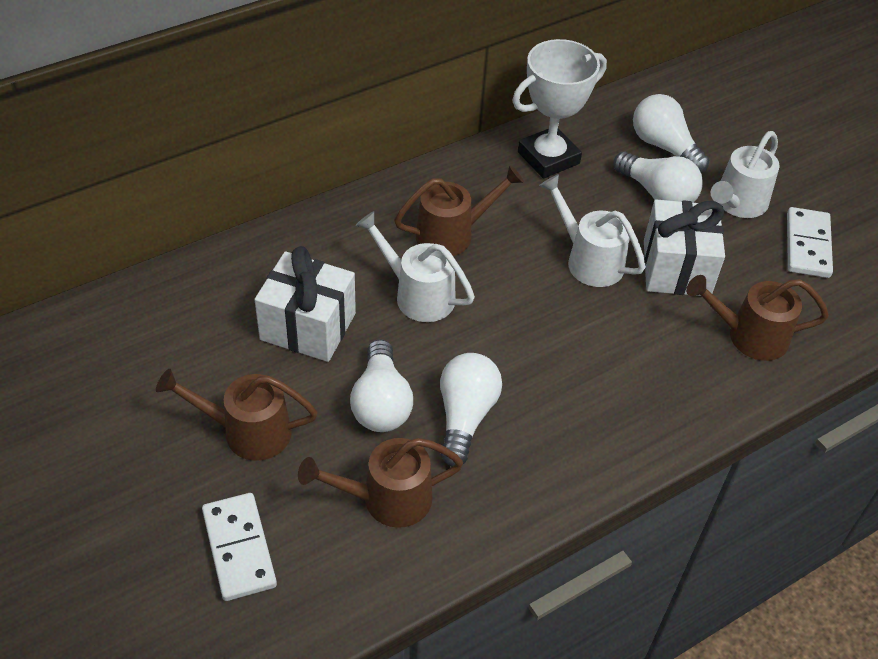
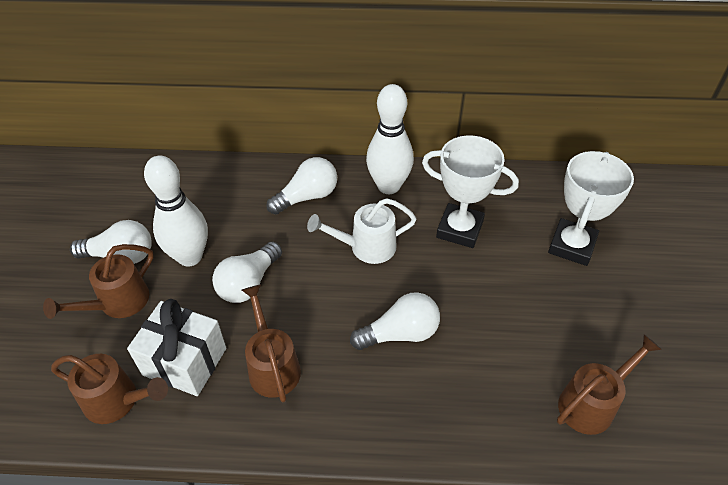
white bowling pin: none = 0 -> [144,155,208,267] [366,84,414,194] = 2
white domino: [202,493,277,601] [787,207,833,278] = 2 -> none = 0
white gift: [254,246,356,362] [644,199,725,296] = 2 -> [127,299,226,396] = 1
white trophy: [512,39,607,179] = 1 -> [422,136,519,248] [548,151,634,266] = 2
white watering can: [355,211,475,322] [539,174,646,287] [711,131,780,218] = 3 -> [307,198,416,264] = 1

